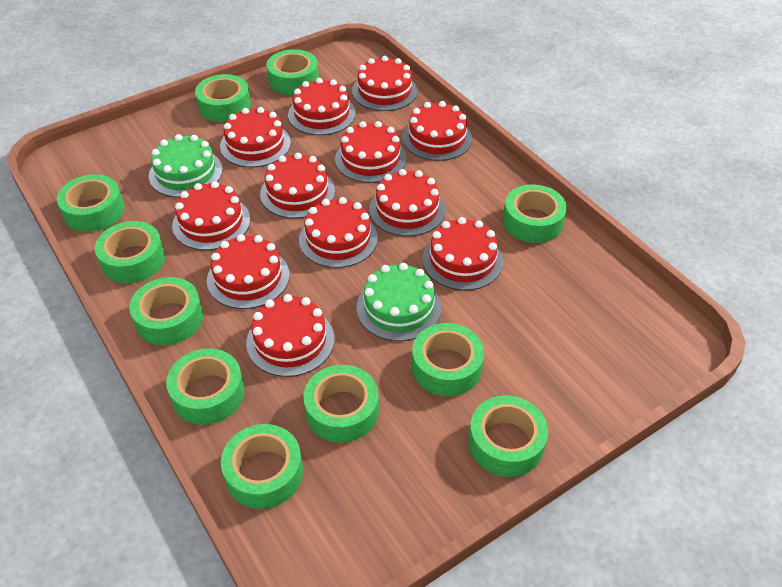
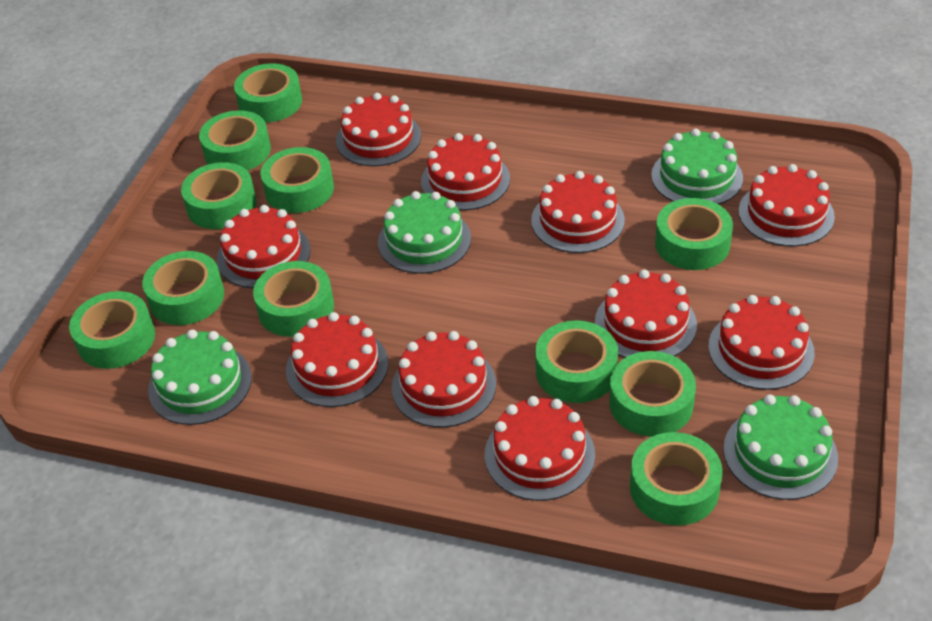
green cake: [149,134,223,197] [356,263,441,341] = 2 -> [148,330,252,425] [378,191,471,274] [651,129,743,205] [723,395,838,500] = 4
red cake: [172,181,250,250] [207,234,290,309] [220,107,291,167] [246,294,334,377] [260,153,335,219] [288,78,356,135] [299,197,378,268] [335,121,407,183] [352,56,418,111] [369,169,445,236] [402,101,472,161] [422,217,503,291] = 12 -> [217,205,311,289] [286,312,388,407] [336,93,421,166] [391,331,496,428] [421,133,510,211] [485,396,595,501] [531,171,625,253] [595,270,697,358] [708,295,815,390] [738,164,835,247] = 10

